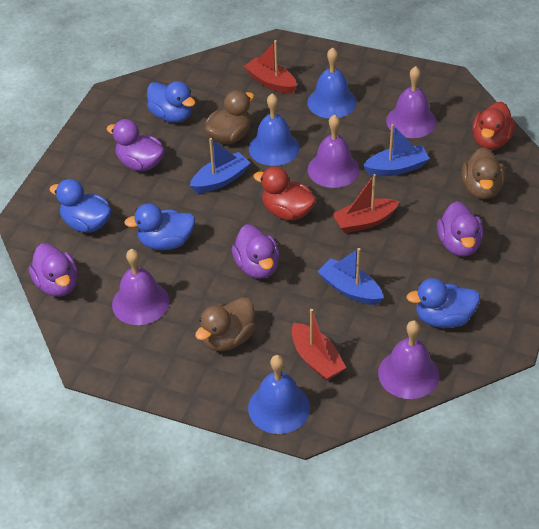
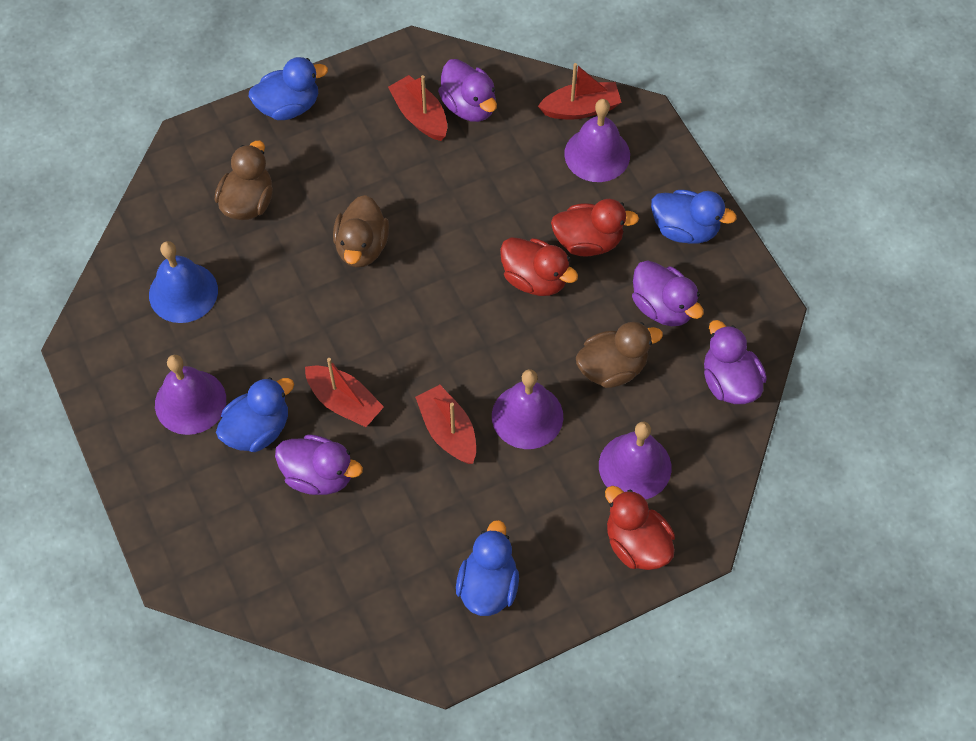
blue bell: [248,355,310,434] [249,93,300,166] [307,48,357,119] = 3 -> [149,241,218,323] = 1
blue boat: [190,138,250,193] [317,248,383,305] [363,124,430,176] = 3 -> none = 0
red boat: [244,40,297,94] [292,309,346,381] [332,174,399,233] = 3 -> [305,358,384,427] [388,75,447,141] [415,385,476,464] [538,63,622,120] = 4
red duck: [253,167,316,221] [472,102,516,150] = 2 -> [500,237,578,296] [551,199,639,256] [605,486,675,570] = 3

